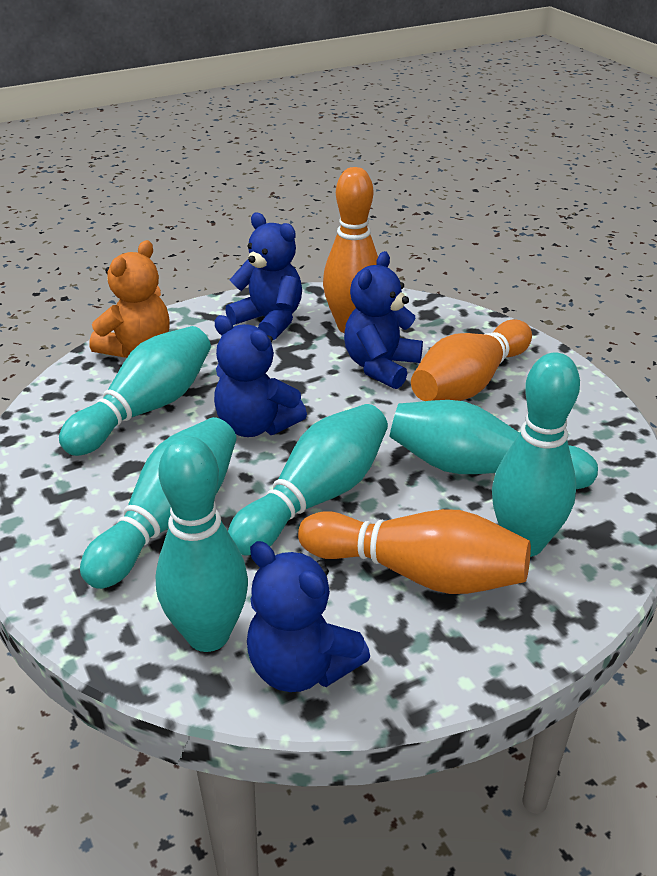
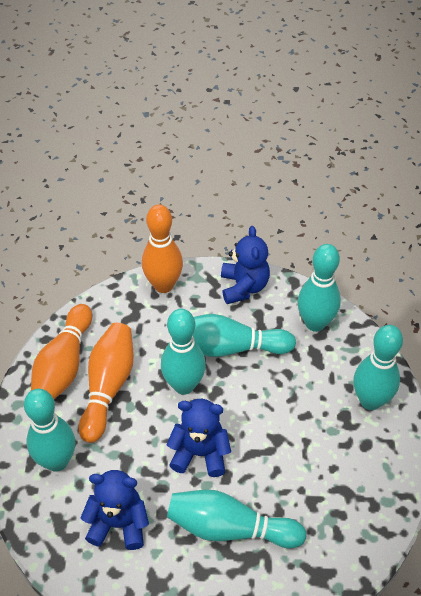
blue teddy bear: [214,315,307,437] [225,213,302,341] [247,541,370,692] [344,251,423,389] = 4 -> [81,470,149,550] [166,399,231,477] [221,226,270,304] = 3
orange teddy bear: [90,240,170,358] = 1 -> none = 0

